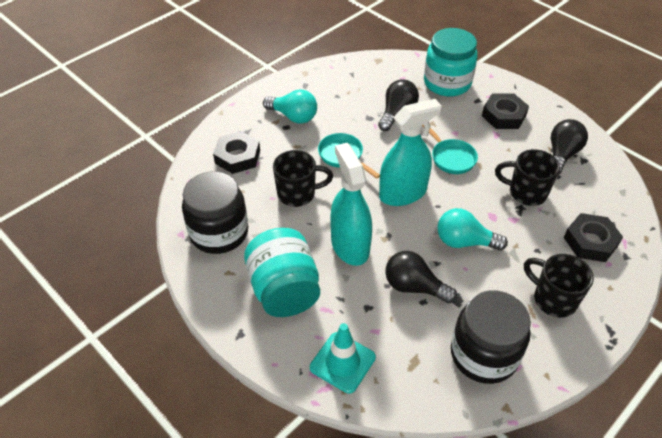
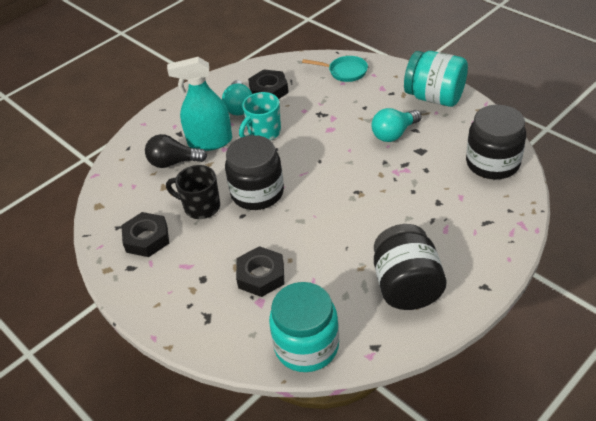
black jar: [182,171,248,254] [451,290,531,384] = 2 -> [225,135,284,210] [374,224,446,310] [466,105,526,179] = 3
black light bulb: [378,79,419,131] [385,251,457,303] [551,119,588,175] = 3 -> [145,134,207,168] = 1
black mug: [273,150,333,207] [495,149,560,206] [524,254,594,318] = 3 -> [166,165,220,219] = 1
turquoise mug: none = 0 -> [239,92,281,140] = 1
turquoise pan: [318,133,380,179] [422,125,478,174] = 2 -> [302,56,368,82] = 1
turquoise spray bottle: [330,143,372,266] [379,99,442,206] = 2 -> [167,57,232,151] = 1
turquoise traffic cone: [310,323,376,394] = 1 -> none = 0

